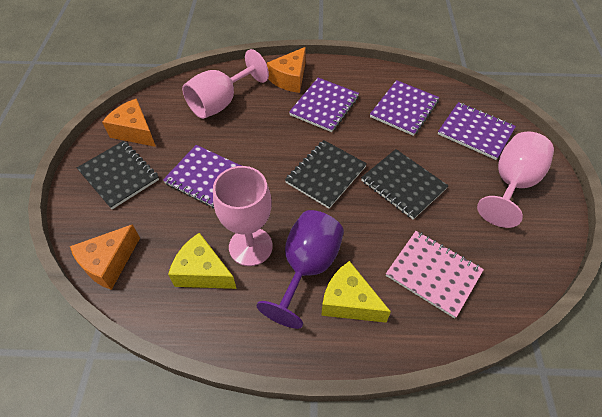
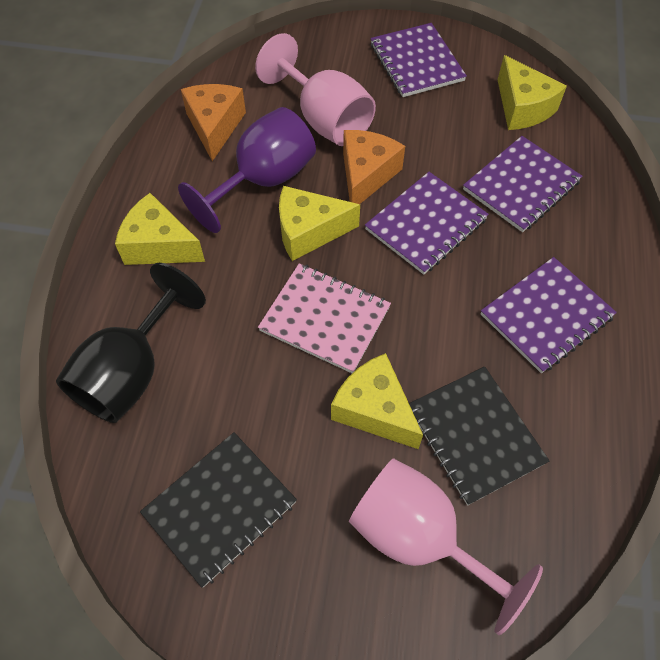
black goblet: none = 0 -> [56,263,206,423] = 1
black notebook: [77,141,159,209] [285,140,367,209] [361,149,449,220] = 3 -> [140,432,297,587] [409,366,549,505] = 2
orange cheese: [70,224,140,290] [102,99,156,147] [267,47,306,93] = 3 -> [181,84,246,161] [343,130,405,204] = 2
pink goblet: [182,49,269,119] [213,166,273,266] [477,131,554,228] = 3 -> [255,33,376,146] [349,458,543,635] = 2
yellow cheese: [168,233,237,289] [321,261,391,323] = 2 -> [115,193,205,265] [279,186,360,261] [331,353,423,449] [498,55,567,130] = 4

